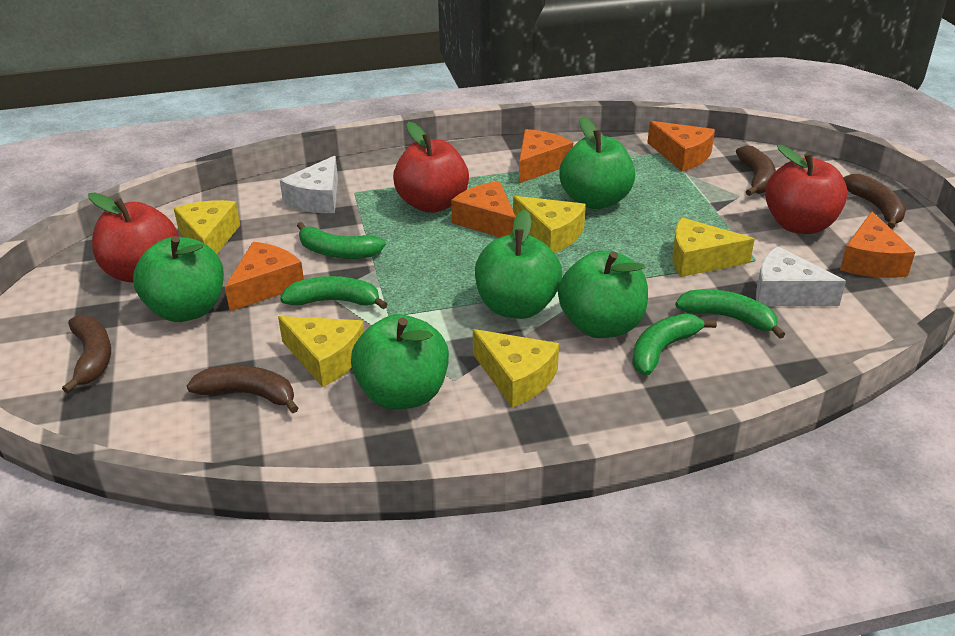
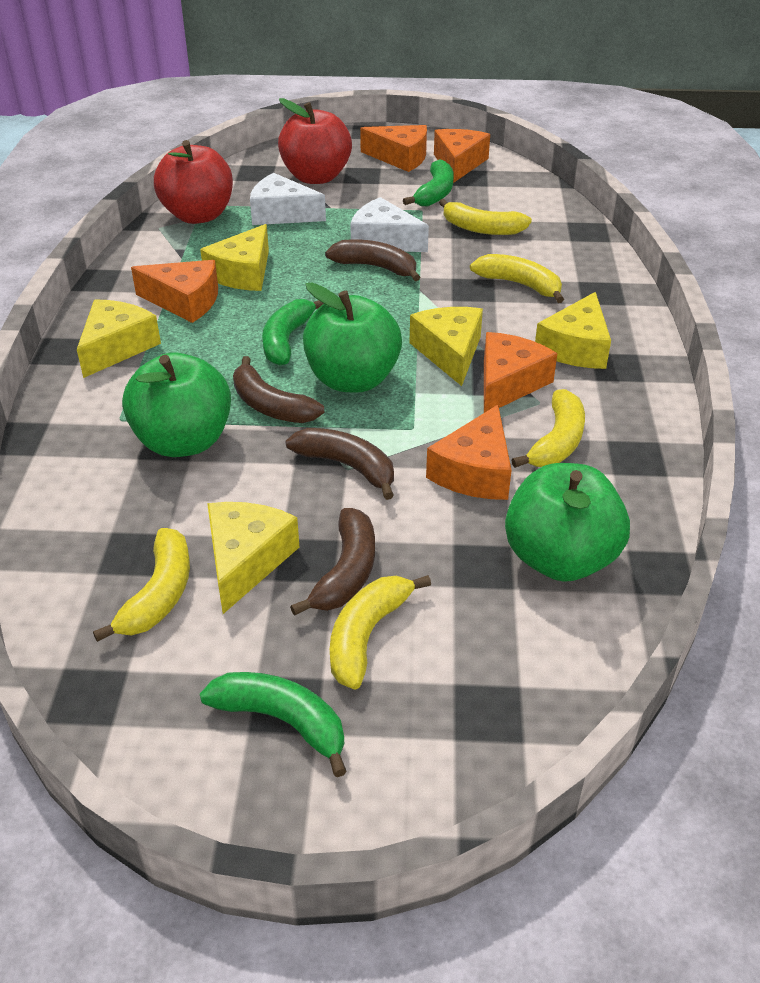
green apple: [133,236,224,322] [351,314,449,410] [475,209,562,319] [558,251,648,338] [560,116,635,209] = 5 -> [122,352,231,457] [303,283,402,392] [505,463,630,582] = 3
green banana: [280,276,388,309] [297,222,386,259] [632,314,717,375] [675,289,785,339] = 4 -> [200,672,347,777] [262,299,324,366] [403,159,454,206] = 3
red apple: [88,193,179,282] [393,122,469,213] [765,145,848,234] = 3 -> [154,140,233,224] [278,98,352,184] = 2
yellow banana: none = 0 -> [93,528,190,642] [330,575,431,690] [439,199,532,235] [470,254,564,303] [511,389,585,468] = 5

